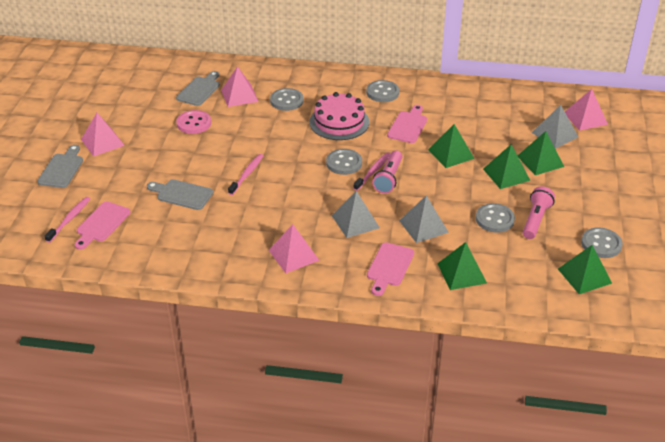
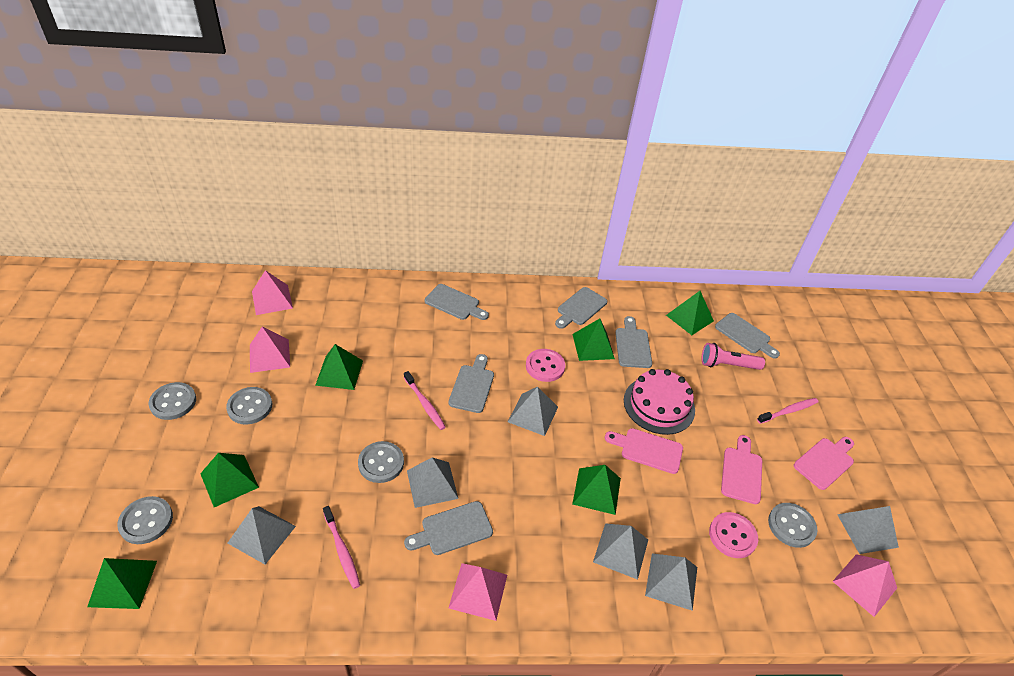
green pyramid: [428,124,474,168] [437,242,487,290] [483,145,531,189] [517,131,564,175] [558,245,612,294] = 5 -> [87,558,157,609] [200,453,259,507] [315,344,363,390] [572,465,621,515] [573,319,615,361] [666,291,714,335] = 6
grey cutting board: [37,145,83,188] [147,179,213,210] [176,71,220,106] = 3 -> [404,501,493,555] [425,284,489,320] [448,354,494,413] [555,287,607,329] [615,316,652,368] [715,313,780,359] = 6
grey pyramid: [332,191,380,238] [399,196,449,243] [532,105,578,149] = 3 -> [228,506,296,564] [407,457,458,508] [508,387,558,436] [593,523,648,580] [645,553,697,611] [837,506,899,554] = 6
pink button: [177,110,211,134] = 1 -> [526,349,565,382] [709,512,758,558] = 2
pink flashlight: [372,151,402,194] [523,186,555,239] = 2 -> [702,343,765,370] = 1

